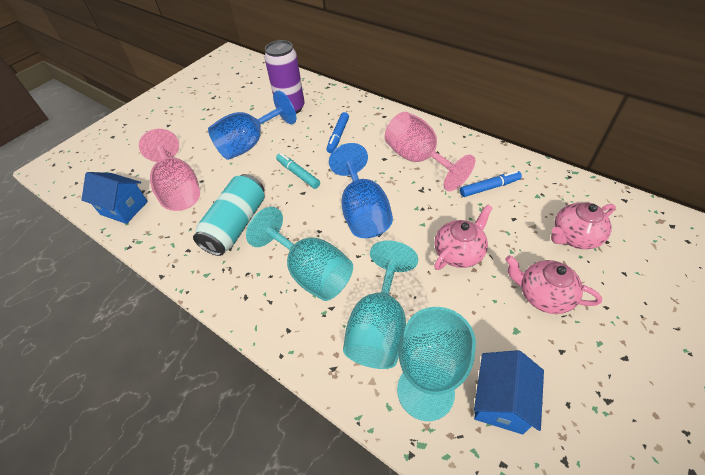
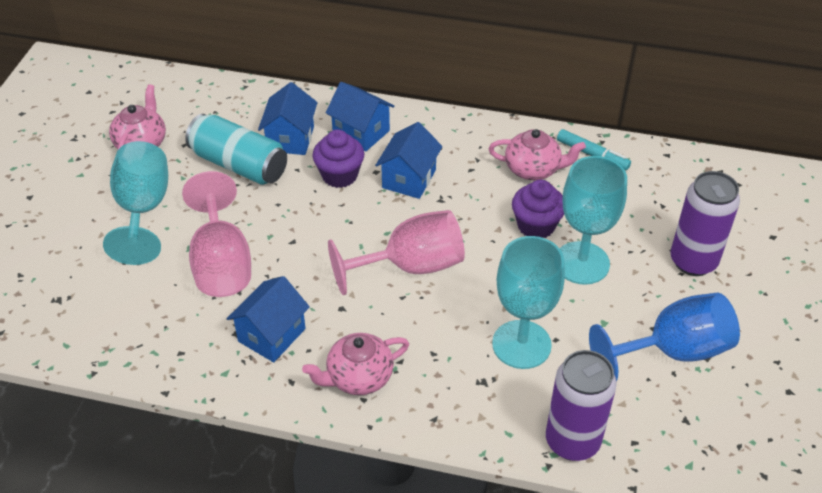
blue goblet: [208,90,296,160] [329,143,393,238] = 2 -> [589,293,740,381] = 1
blue house: [82,172,148,224] [474,350,544,434] = 2 -> [227,276,310,362] [258,82,318,155] [326,82,395,152] [375,122,442,199] = 4
blue marker: [326,112,349,153] [460,171,522,197] = 2 -> none = 0
purple can: [264,40,305,114] = 1 -> [546,350,617,461] [670,171,740,276] = 2
purple cupcake: none = 0 -> [313,130,364,188] [512,180,564,238] = 2

